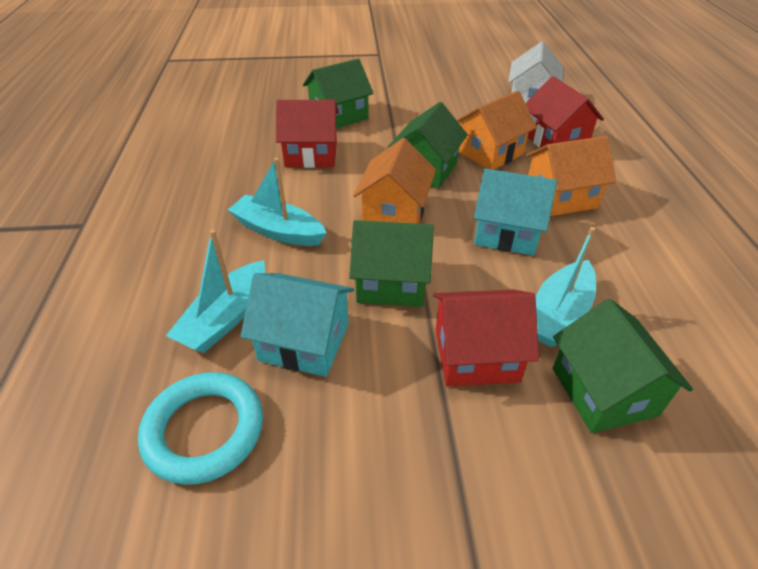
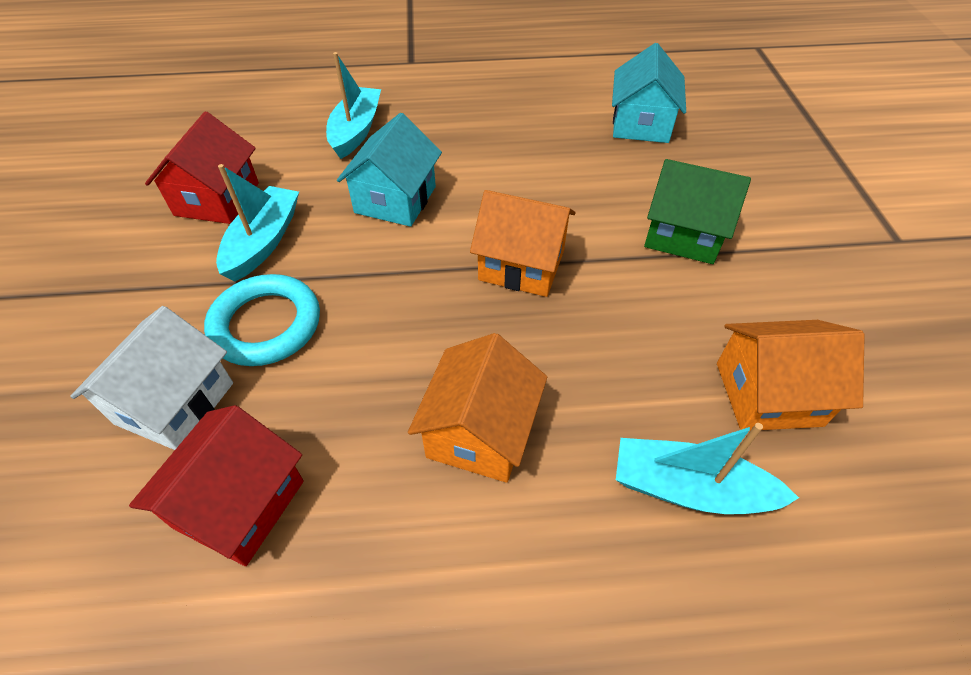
green house: [303,59,374,128] [349,220,434,307] [387,102,468,189] [553,299,693,433] = 4 -> [644,159,751,264] = 1
red house: [276,100,339,168] [433,290,539,386] [525,76,604,148] = 3 -> [129,405,304,566] [145,112,259,224] = 2

